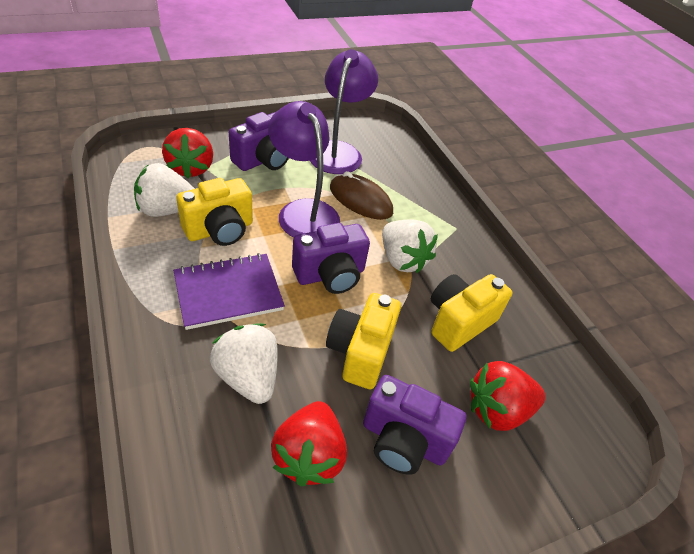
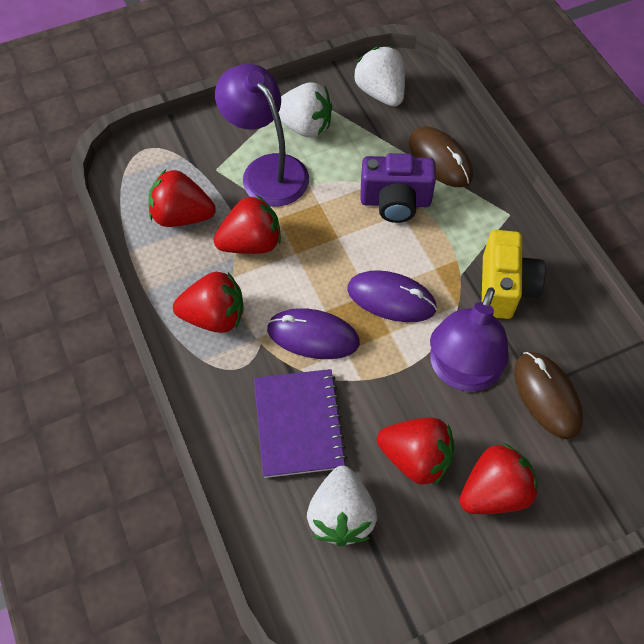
brown mouse: [330,171,393,220] = 1 -> [409,127,473,187] [514,352,583,439] = 2
purple camera: [229,112,289,171] [292,223,370,294] [363,375,467,475] = 3 -> [360,153,436,223] = 1
purple mouse: none = 0 -> [267,308,360,359] [347,270,437,322] = 2
red strawberry: [162,128,213,179] [271,401,347,486] [470,361,546,431] = 3 -> [148,169,216,227] [173,272,244,333] [214,195,281,254] [377,418,454,486] [460,443,538,514] = 5
yellow camera: [176,178,253,246] [326,293,401,389] [431,274,512,352] = 3 -> [482,230,545,319] = 1

